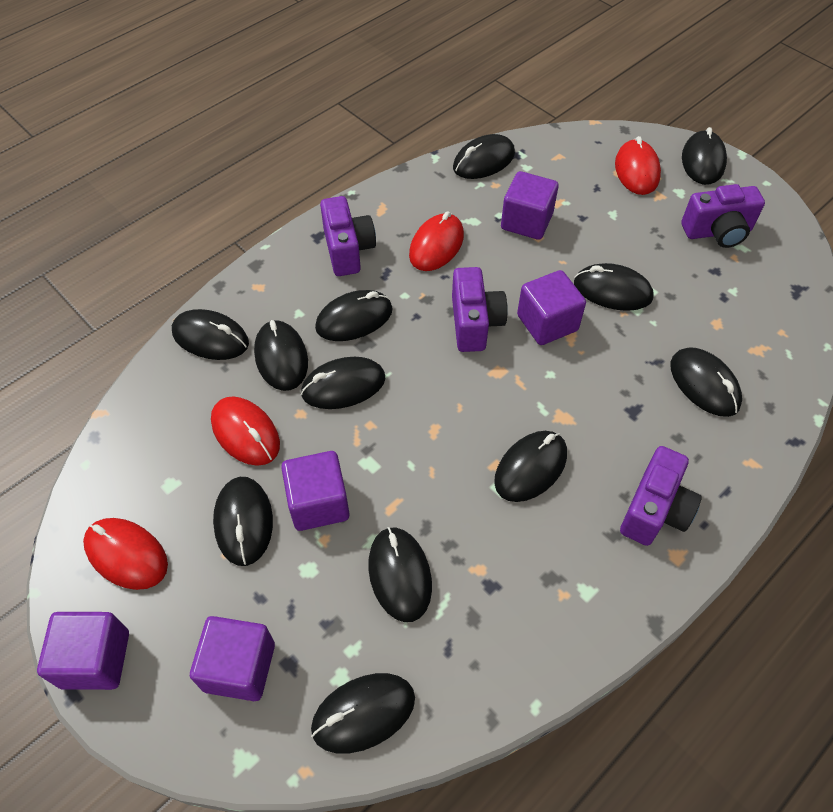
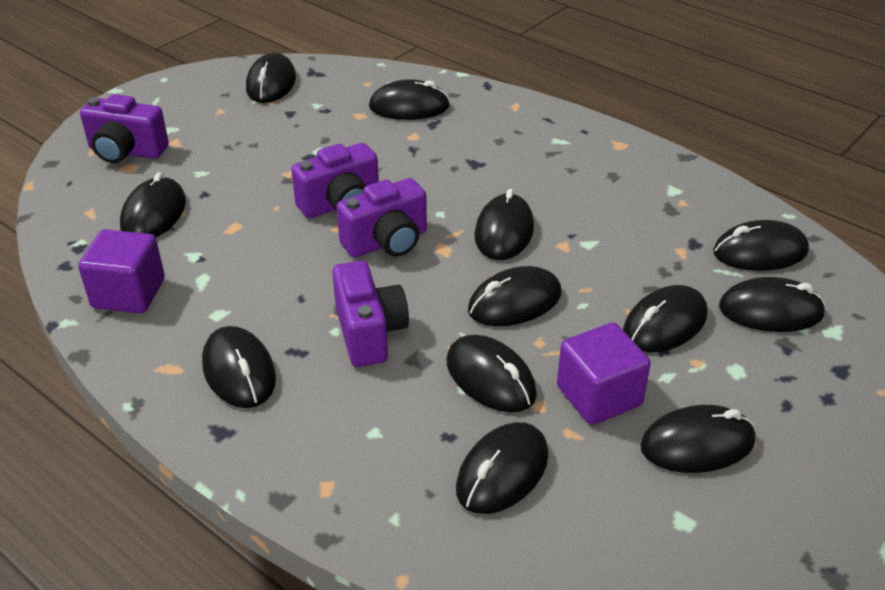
purple cube: [37,612,129,690] [190,616,275,701] [281,451,350,531] [501,171,559,240] [517,270,586,345] = 5 -> [78,229,165,313] [557,323,651,425] = 2
red mouse: [83,518,168,590] [211,396,280,466] [409,212,464,271] [615,136,661,195] = 4 -> none = 0

